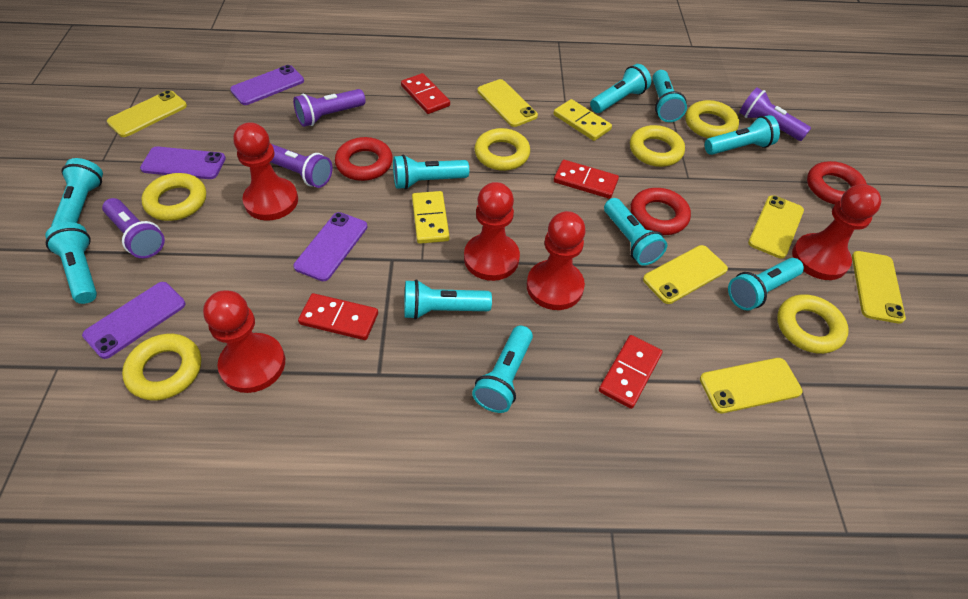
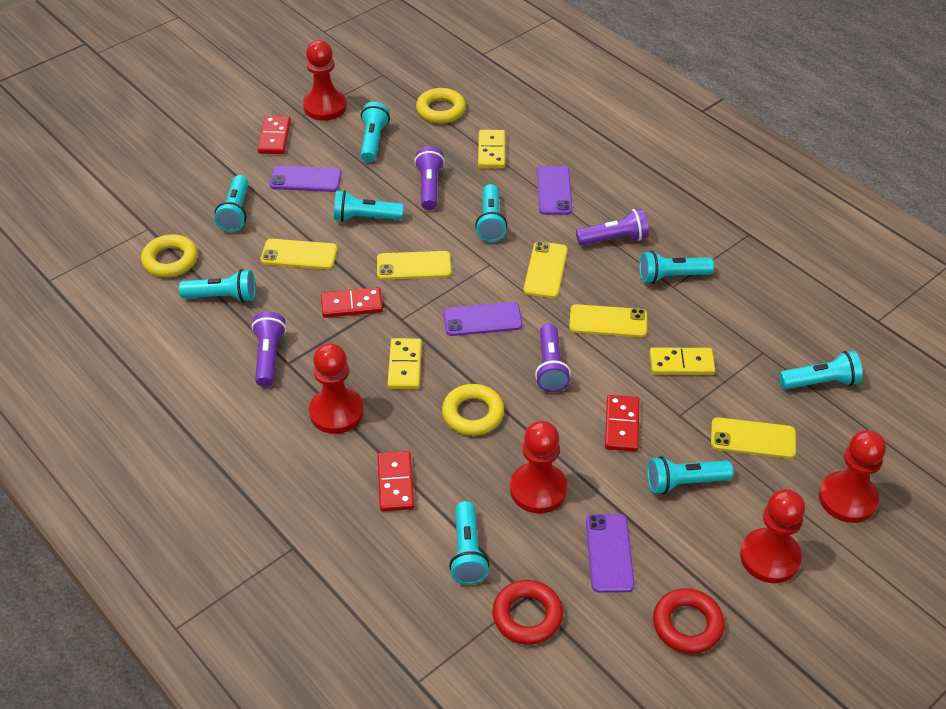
red ring: [335,137,393,181] [630,188,691,235] [807,161,867,205] = 3 -> [492,580,563,645] [653,588,725,654] = 2
turquoise flashlight: [45,222,97,304] [51,158,103,227] [393,154,469,190] [404,279,492,320] [472,326,533,413] [590,64,651,113] [604,198,667,265] [652,70,687,122] [705,115,780,155] [728,258,804,310] = 10 -> [179,269,256,303] [214,175,249,232] [334,190,404,222] [360,102,390,162] [449,501,490,585] [475,184,507,242] [639,251,714,284] [647,456,733,494] [779,351,863,389] = 9
yellow domino: [412,191,450,244] [553,99,612,141] = 2 -> [387,338,422,390] [478,130,505,168] [650,348,715,375] = 3
yellow phone: [107,90,187,137] [477,79,538,127] [643,245,728,304] [700,358,803,413] [748,195,804,259] [852,251,906,324] = 6 -> [260,239,338,269] [377,251,452,280] [523,241,568,298] [569,304,647,337] [711,417,796,459] = 5
yellow ring: [122,334,201,400] [141,173,206,221] [474,128,530,171] [630,125,685,167] [685,100,739,138] [777,294,849,354] = 6 -> [141,234,198,277] [416,88,466,124] [442,384,504,436] = 3

